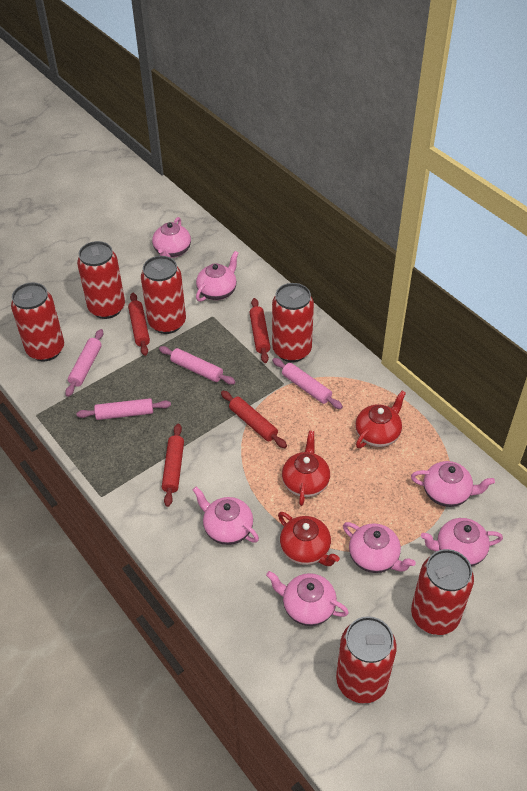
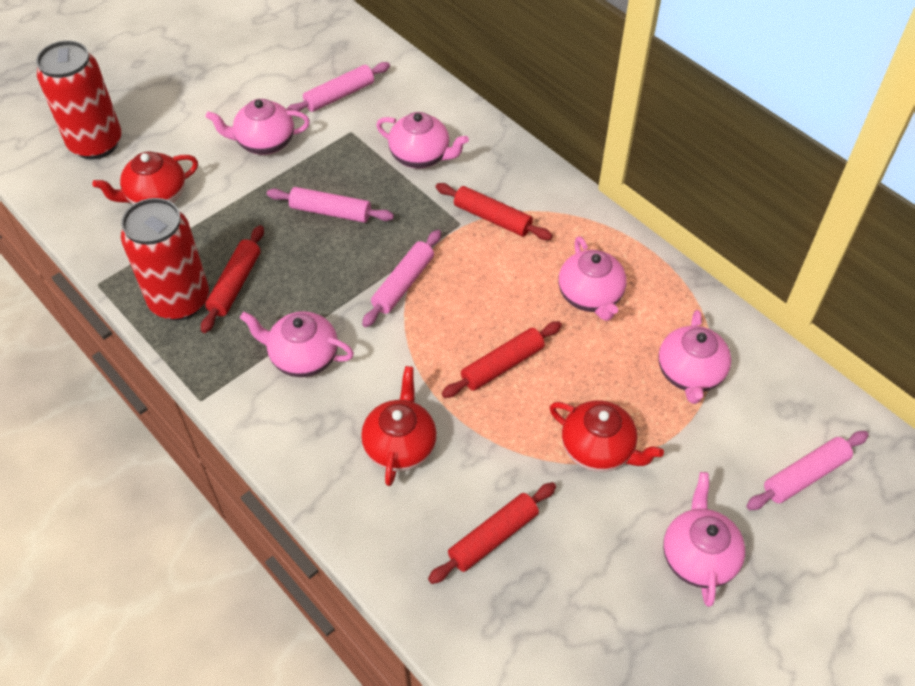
pink teapot: [152,217,191,258] [193,487,259,545] [196,251,238,302] [266,571,349,626] [343,522,416,573] [411,461,495,507] [421,518,503,566] = 7 -> [206,99,310,155] [240,311,354,377] [376,112,469,168] [558,237,627,321] [658,310,731,404] [663,472,745,607] = 6
red can: [11,282,64,361] [77,241,125,319] [141,256,186,334] [272,283,314,362] [336,616,397,704] [411,549,474,635] = 6 -> [36,40,122,159] [121,198,209,321] = 2

